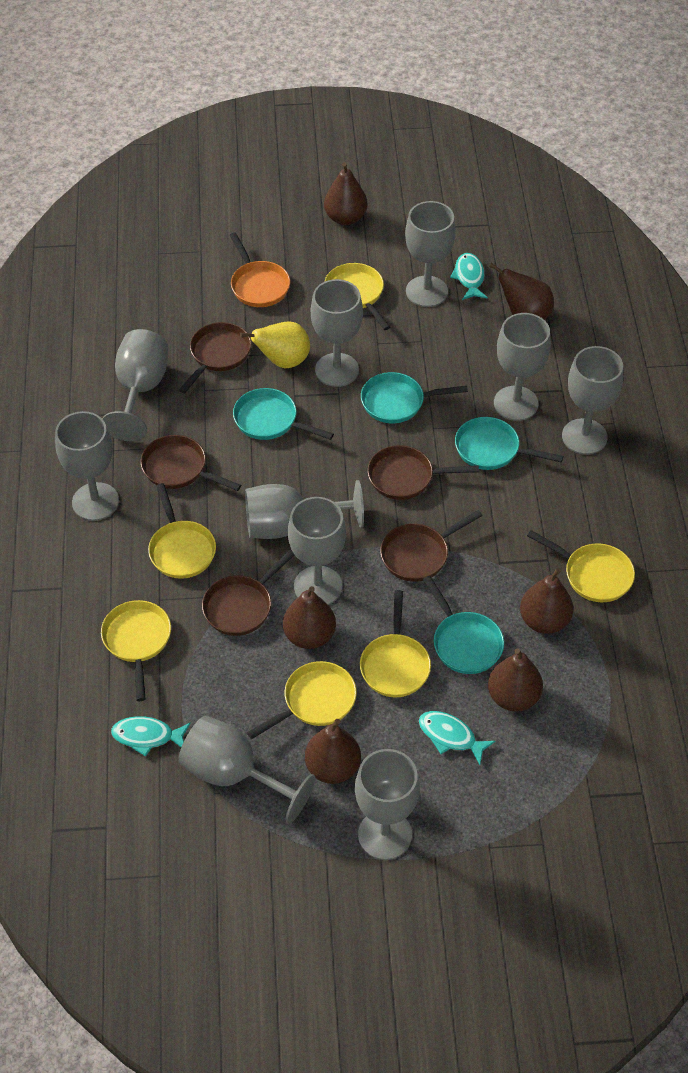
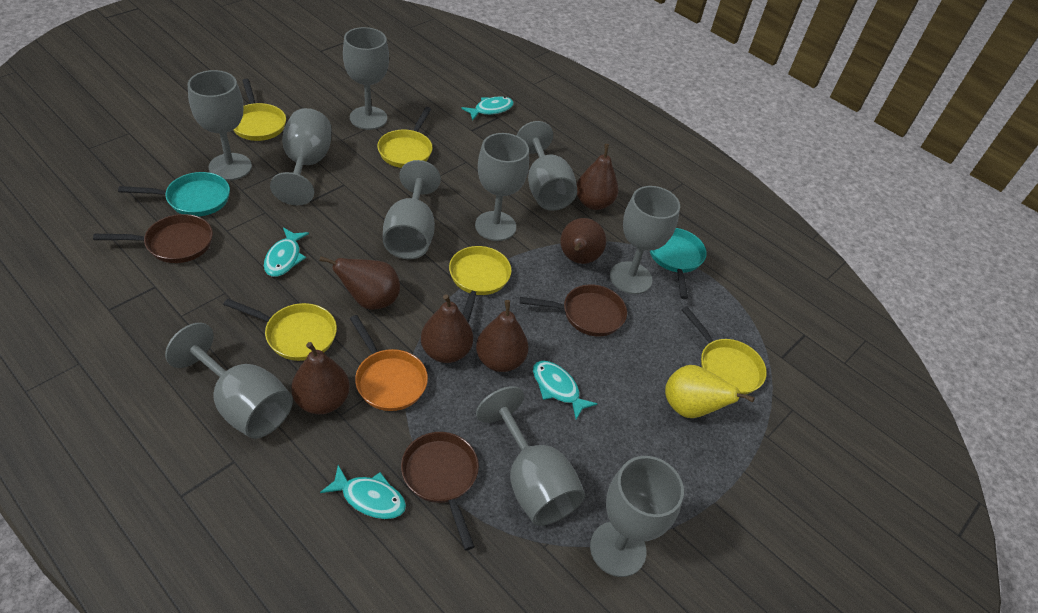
brown pan: [141,435,241,491] [179,322,251,393] [202,549,295,636] [368,445,479,500] [380,510,483,582] = 5 -> [93,214,213,263] [401,432,479,550] [520,284,627,336] = 3
turquoise fish: [111,716,191,757] [419,711,495,765] [450,253,488,300] = 3 -> [264,228,309,277] [320,465,406,519] [462,96,514,121] [533,361,597,420] = 4
turquoise pan: [233,388,334,440] [361,372,468,423] [423,576,504,674] [455,417,563,470] = 4 -> [118,172,230,216] [650,228,707,299] = 2
yellow pan: [101,600,171,701] [148,483,216,579] [247,661,357,739] [325,263,390,330] [360,590,431,697] [527,530,635,602] = 6 -> [223,299,337,361] [233,79,286,141] [377,107,433,168] [449,246,512,323] [681,306,767,395] = 5

